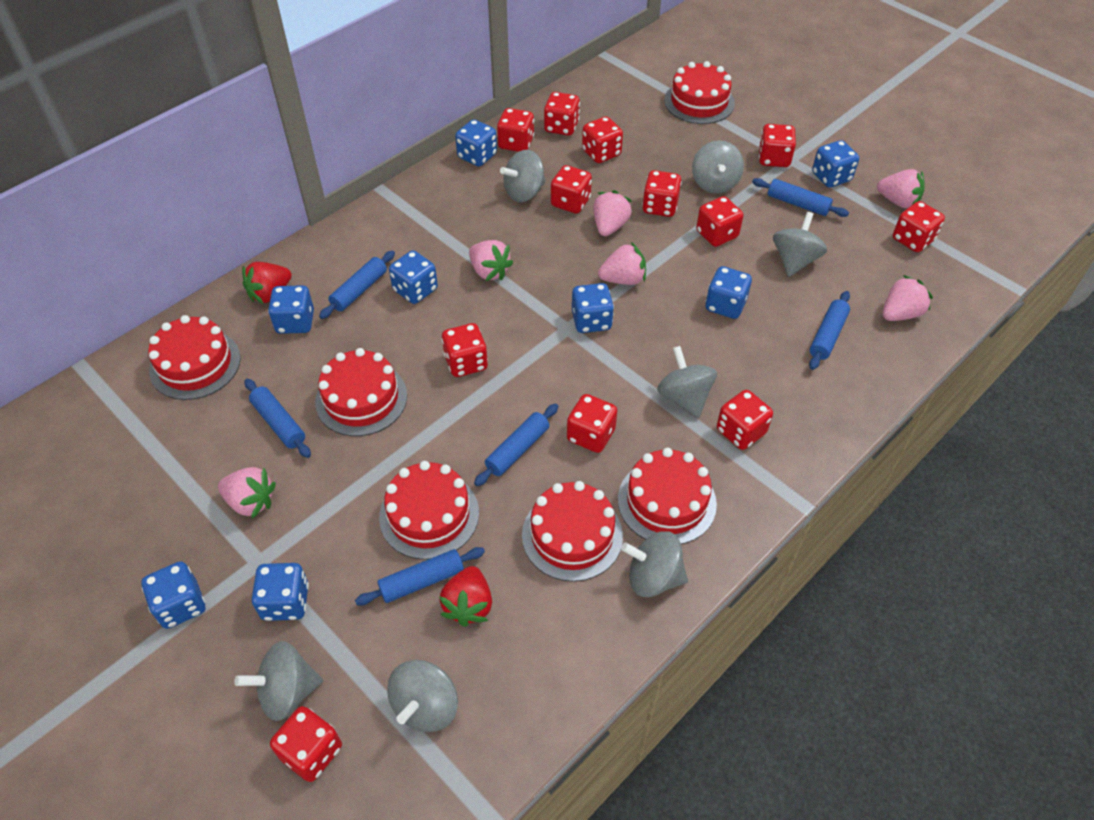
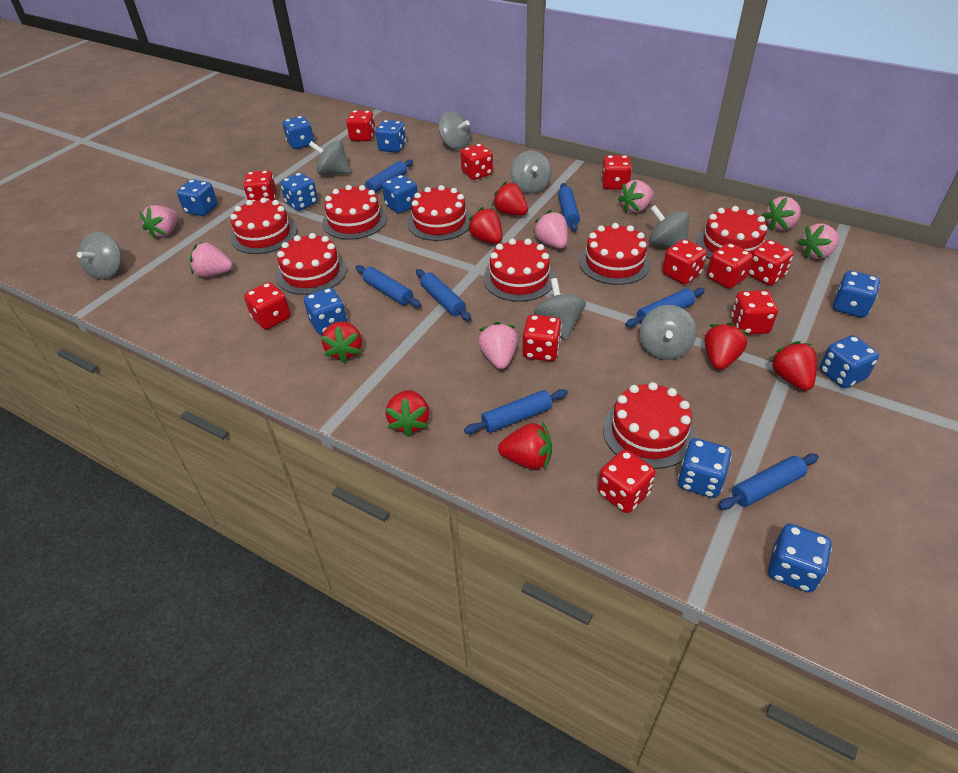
blue dice: [142,562,205,629] [252,563,309,621] [268,285,314,334] [389,250,438,304] [455,119,497,167] [572,283,614,333] [705,266,752,319] [812,140,859,187] = 8 -> [177,179,218,216] [280,173,318,211] [283,116,314,149] [304,288,347,335] [376,120,406,153] [382,175,417,214] [678,438,731,498] [768,524,832,592] [820,335,879,388] [833,271,880,318] = 10
blue rolling pin: [245,379,311,458] [319,250,395,319] [355,547,485,605] [474,404,558,486] [752,178,849,217] [809,291,850,370] = 6 -> [356,265,421,308] [365,160,413,193] [416,269,471,321] [464,389,568,434] [558,183,580,231] [625,288,705,327] [719,454,819,510] = 7
pink strawberry: [218,467,276,519] [469,240,514,281] [593,190,632,236] [598,242,646,285] [877,169,924,208] [883,275,933,321] = 6 -> [139,205,178,239] [190,242,233,277] [478,322,518,369] [533,210,568,249] [618,180,654,213] [763,196,801,231] [798,224,840,259] = 7
red cake: [148,315,241,400] [315,348,407,436] [379,461,479,560] [522,481,623,582] [618,448,717,544] [664,61,735,124] = 6 -> [230,197,297,254] [276,233,347,295] [322,185,387,240] [407,185,471,241] [484,238,555,302] [579,223,651,285] [603,382,695,469] [696,206,767,259] = 8
red dice: [270,706,342,782] [441,323,488,377] [497,108,534,152] [544,92,580,136] [551,165,592,214] [567,394,617,453] [582,116,623,163] [642,170,682,217] [696,196,743,247] [717,390,773,450] [759,124,796,167] [893,201,945,252] = 12 -> [243,170,277,202] [244,282,290,329] [346,110,376,141] [461,144,493,180] [523,315,562,361] [598,450,656,513] [601,155,632,190] [663,239,707,284] [707,243,753,289] [731,290,778,335] [748,240,794,285] = 11
red strawberry: [242,262,292,304] [439,566,492,627] = 2 -> [321,321,362,363] [385,390,430,437] [467,207,502,244] [492,182,528,215] [498,422,552,470] [705,323,748,370] [769,341,817,391] = 7

